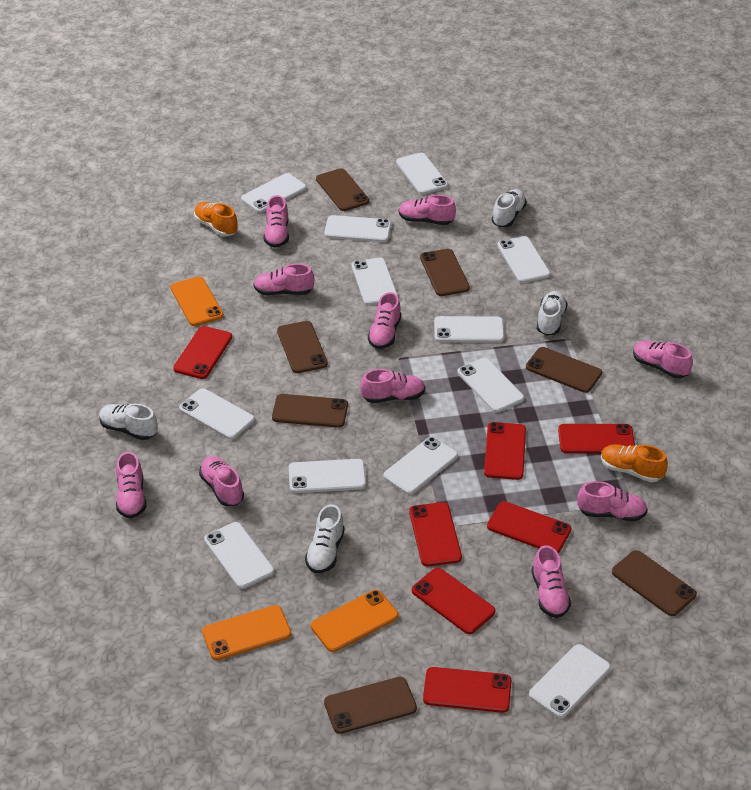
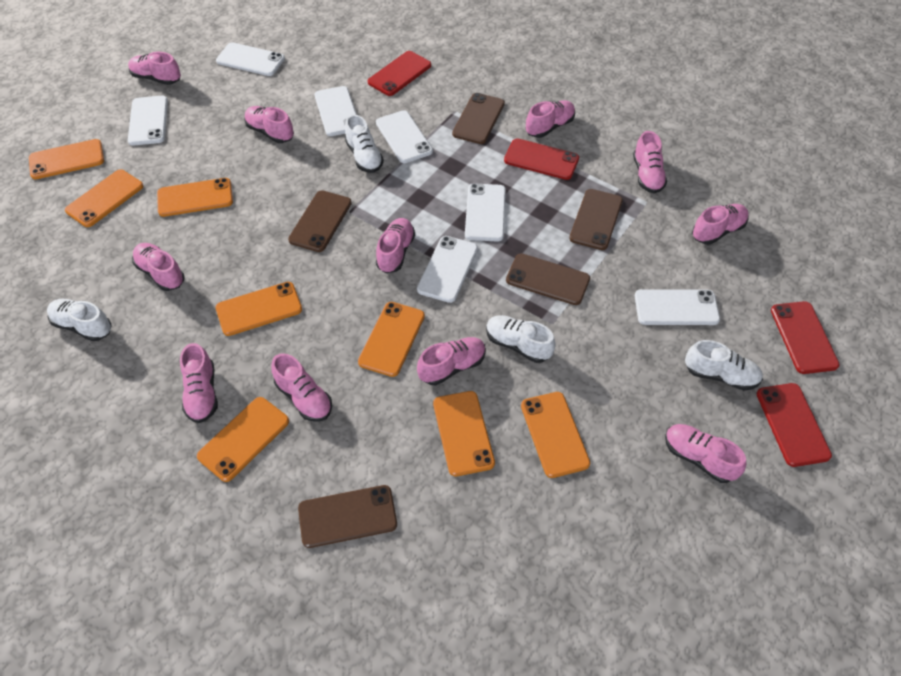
brown phone: [272,394,348,428] [277,321,328,373] [316,168,369,211] [324,677,417,734] [420,249,470,296] [526,347,602,393] [612,550,697,616] = 7 -> [288,190,352,252] [298,485,397,548] [452,93,505,144] [506,253,590,305] [569,189,623,250] = 5
orange phone: [170,276,224,326] [202,605,292,660] [311,590,398,652] = 3 -> [29,139,104,179] [65,169,143,227] [157,178,233,217] [197,397,289,482] [216,282,302,336] [358,302,425,377] [433,391,495,476] [521,392,590,478] = 8
orange shoe: [194,202,238,236] [601,444,668,482] = 2 -> none = 0
pink shoe: [116,452,146,519] [199,456,244,506] [253,264,314,295] [264,195,289,248] [360,369,425,403] [368,292,401,349] [399,195,456,225] [532,545,571,618] [577,481,648,522] [633,341,693,378] = 10 -> [128,52,181,85] [132,243,184,291] [180,343,218,423] [244,106,294,143] [271,353,332,422] [376,218,415,273] [417,337,486,385] [526,100,575,138] [633,131,667,193] [665,424,746,483] [692,204,748,245] = 11
red phone: [173,326,232,379] [409,502,462,567] [412,568,496,634] [423,667,511,713] [484,422,526,480] [487,501,572,553] [558,424,635,453] = 7 -> [368,51,431,96] [504,138,579,180] [757,383,832,467] [771,301,840,374] = 4
white phone: [179,388,255,439] [204,522,274,589] [241,173,306,213] [289,459,366,493] [324,215,391,242] [352,258,398,305] [383,437,458,495] [396,153,448,194] [434,316,504,343] [457,358,524,413] [497,236,550,283] [529,644,611,718] = 12 -> [128,96,168,146] [216,42,285,76] [314,86,357,136] [376,110,433,163] [417,236,478,303] [465,183,506,242] [635,289,720,325] = 7

